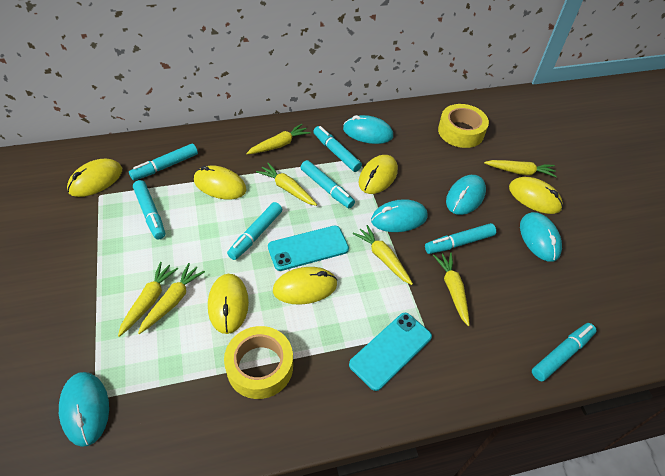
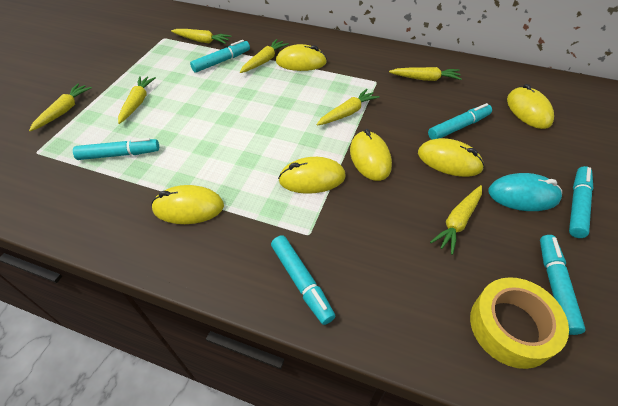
turquoise marker: [129,144,198,181] [133,180,165,239] [227,202,283,260] [300,160,355,209] [313,126,362,172] [425,223,496,254] [532,323,597,381] = 7 -> [73,138,159,160] [190,40,250,73] [271,235,336,325] [428,103,492,140] [540,235,586,335] [569,166,594,238] = 6
turquoise mouse: [59,372,109,447] [343,115,393,144] [371,199,428,232] [446,175,486,215] [520,212,562,262] = 5 -> [488,173,562,211] = 1
turquoise phone: [268,226,349,271] [349,313,432,391] = 2 -> none = 0
yellow tape: [224,326,293,399] [438,104,489,148] = 2 -> [470,277,569,369] = 1

